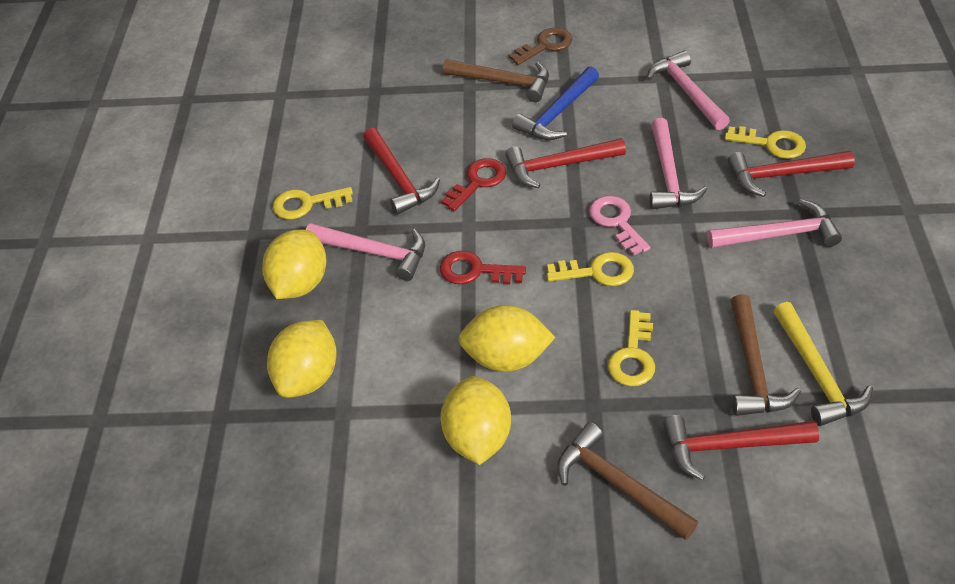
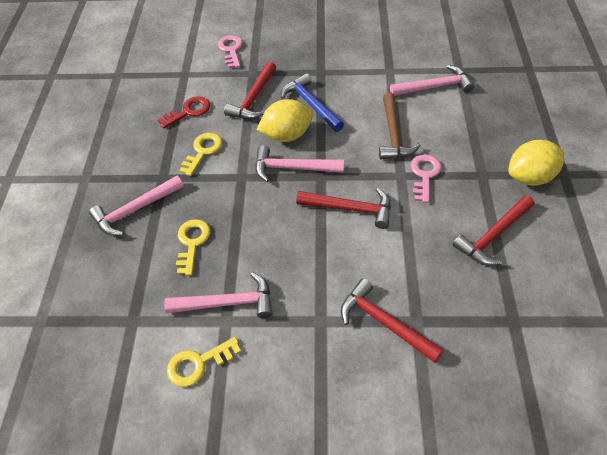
brown hammer: [443,59,549,102] [557,422,698,540] [731,294,801,416] = 3 -> [379,92,421,159] = 1
brown key: [509,28,573,65] = 1 -> none = 0
pink key: [589,196,651,256] = 1 -> [218,35,243,68] [411,154,441,203] = 2
red key: [440,251,526,284] [441,158,506,211] = 2 -> [158,96,210,128] = 1
yellow hammer: [773,302,873,426] = 1 -> none = 0
yellow key: [273,187,353,219] [546,252,634,286] [608,310,655,386] [724,126,806,159] = 4 -> [167,337,241,387] [176,219,210,276] [179,133,222,176] = 3
yellow lemon: [262,229,326,299] [267,320,337,398] [440,376,511,465] [458,305,555,372] = 4 -> [256,99,313,142] [508,140,564,186] = 2

